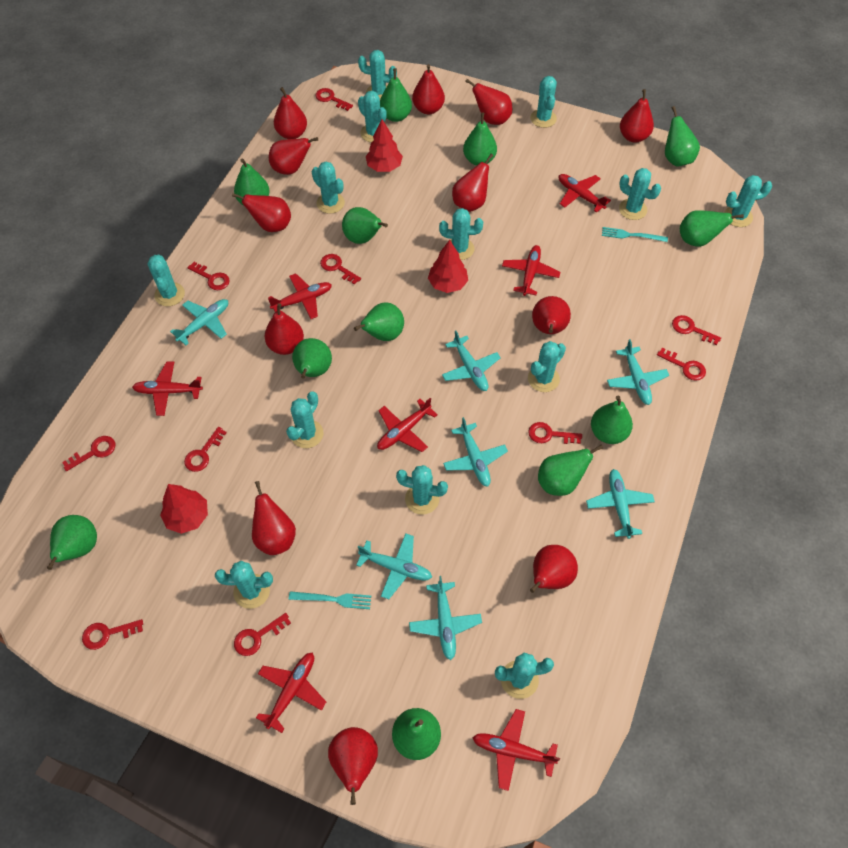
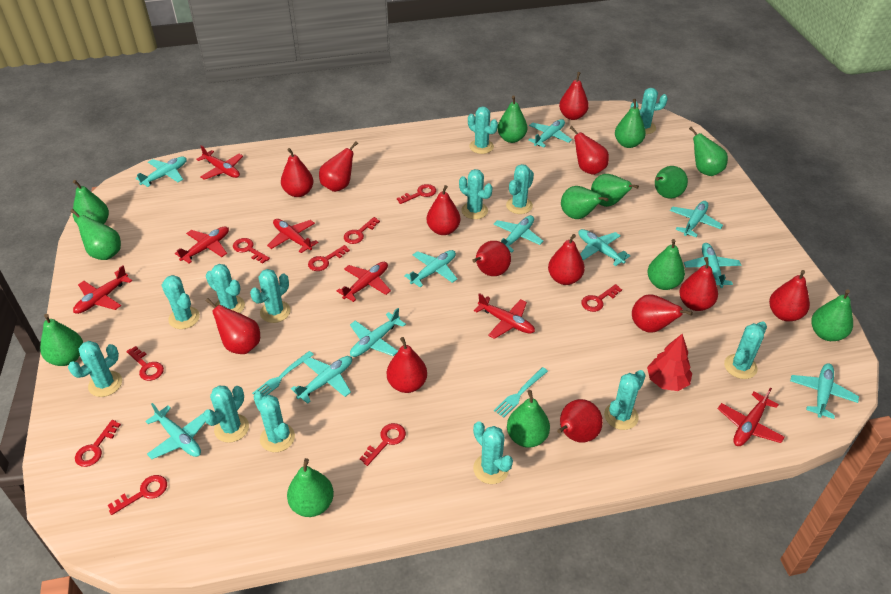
green pear: [47,515,97,570] [234,159,270,205] [292,338,332,379] [342,207,388,244] [354,302,404,341] [380,68,412,122] [392,708,441,760] [463,113,497,166] [538,444,603,496] [591,395,633,444] [665,106,700,167] [680,210,744,247] = 12 -> [40,314,83,366] [70,209,121,260] [73,180,109,224] [287,458,334,517] [497,96,527,143] [507,390,550,448] [561,186,609,219] [591,174,639,207] [615,99,646,148] [648,239,685,290] [655,166,688,199] [689,127,728,176] [811,289,853,341] = 13
red key: [62,436,115,471] [82,619,143,650] [184,427,227,472] [187,262,230,290] [234,613,291,656] [315,88,353,111] [320,254,361,285] [528,422,582,444] [657,348,706,381] [672,315,721,345] = 10 -> [75,420,121,467] [108,475,167,515] [126,346,164,381] [233,238,270,263] [308,245,350,271] [344,217,380,244] [360,423,406,466] [397,184,436,204] [581,284,622,312] = 9
red pear: [232,193,291,232] [252,481,296,555] [264,303,304,355] [269,137,318,175] [274,87,307,139] [328,727,378,805] [412,64,445,114] [452,154,493,212] [465,79,512,125] [530,545,578,593] [532,296,571,334] [620,89,654,142] = 12 -> [205,298,260,354] [281,148,313,197] [319,141,358,192] [387,337,427,393] [427,185,460,235] [472,241,511,276] [548,234,585,285] [557,399,603,443] [559,72,589,120] [570,126,609,175] [632,294,693,333] [679,257,718,311] [769,270,810,321] = 13
red tree: [160,484,208,534] [366,119,403,172] [428,240,468,293] = 3 -> [647,334,692,391] = 1
turquoise plane: [170,299,228,345] [356,533,432,599] [409,576,482,660] [442,330,501,391] [443,417,508,487] [586,469,655,539] [607,339,669,405] = 7 -> [136,156,187,187] [145,403,205,459] [291,356,352,404] [350,308,406,357] [404,250,457,287] [494,215,543,253] [528,119,572,147] [578,229,631,266] [670,201,723,237] [684,243,741,288] [790,363,859,419] = 11

